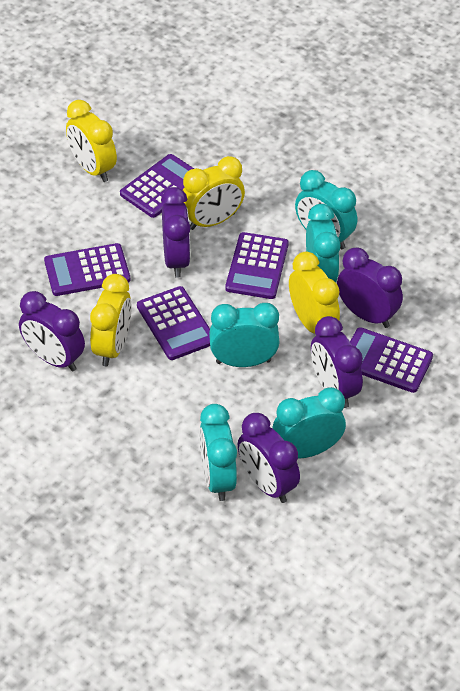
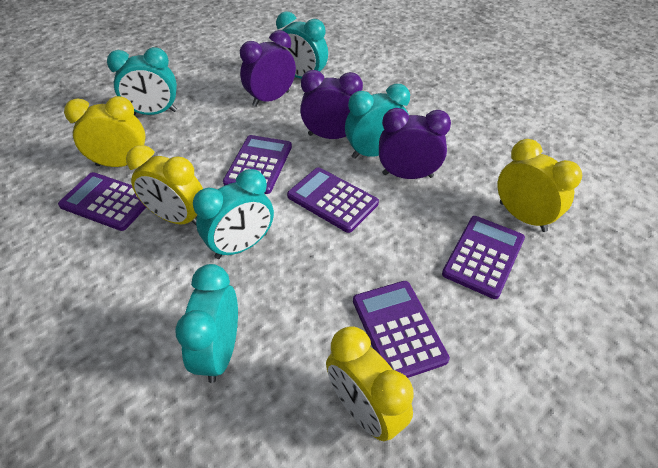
purple clock: [19,291,85,372] [161,187,190,278] [238,413,300,503] [311,316,363,408] [337,248,403,328] = 5 -> [240,30,296,107] [300,70,363,139] [379,108,451,179] = 3

